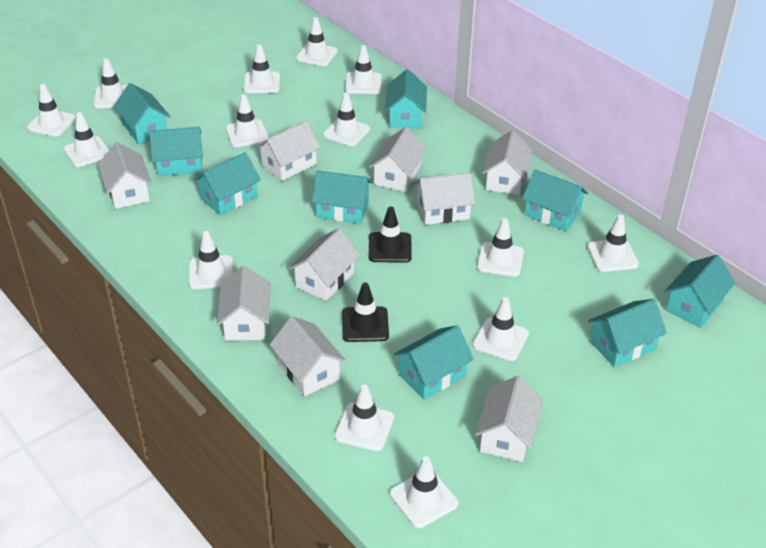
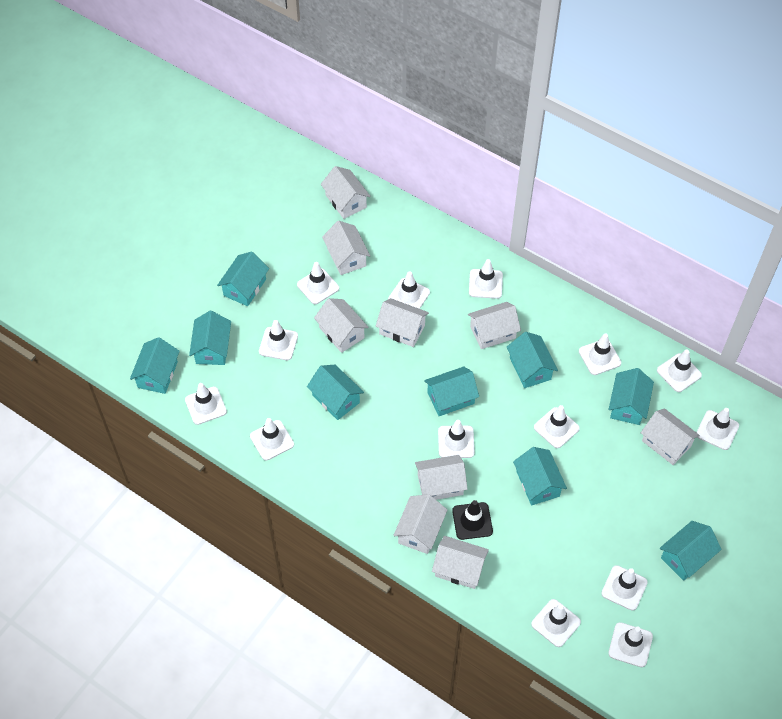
black traffic cone: [342,282,389,342] [369,206,412,263] = 2 -> [452,500,493,540] = 1

